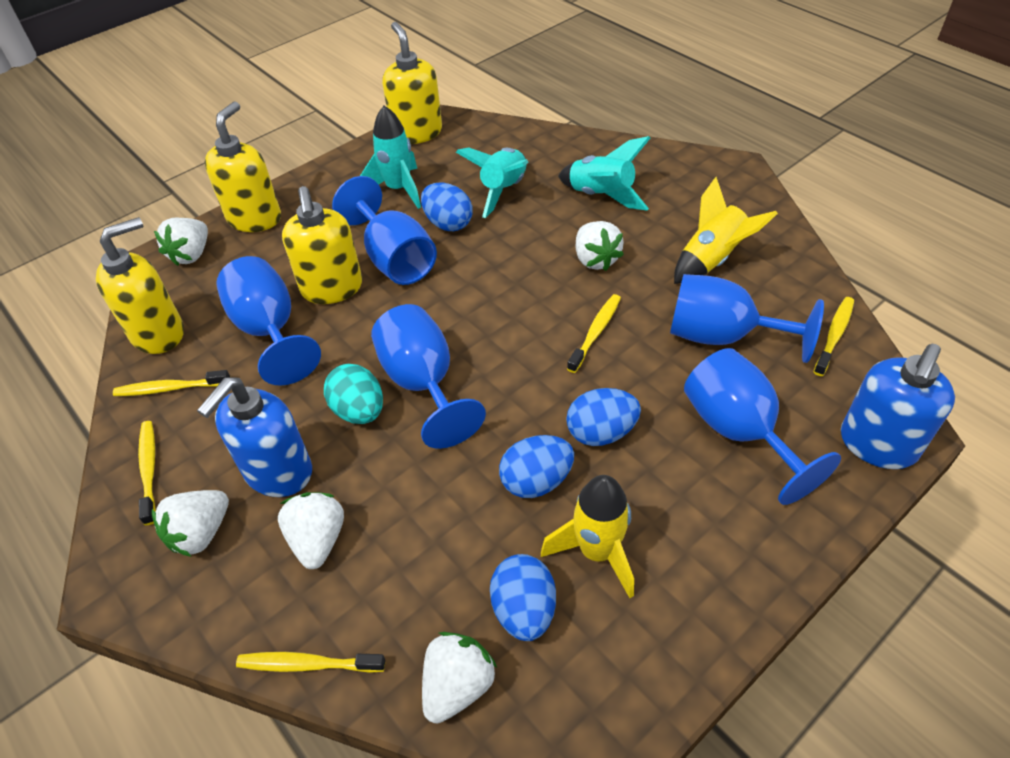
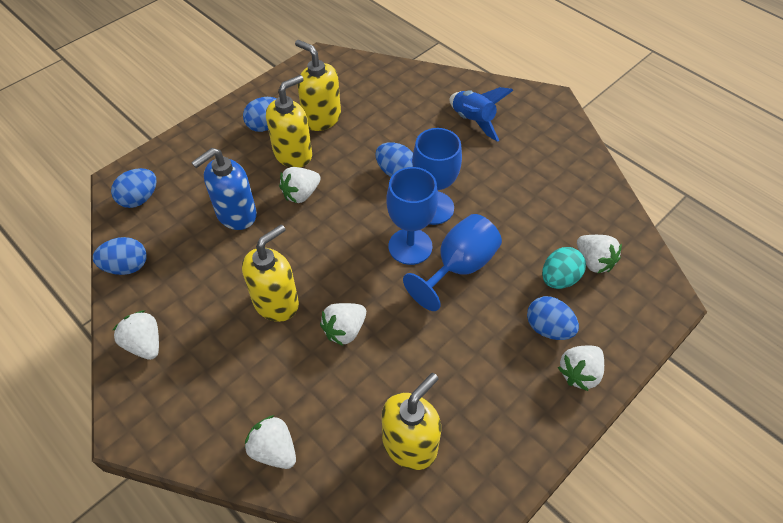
blue egg: [421,182,472,231] [490,554,556,641] [499,435,574,498] [566,388,641,446] = 4 -> [93,237,147,275] [111,168,157,208] [243,97,277,132] [375,143,413,177] [527,296,579,340] = 5
blue goblet: [216,256,321,386] [332,176,437,285] [371,304,486,449] [670,274,824,363] [684,348,841,505] = 5 -> [387,167,438,265] [403,214,502,311] [412,128,462,225] = 3
blue rocket: none = 0 -> [449,87,514,142] = 1
blue soap dispenser: [197,378,312,497] [841,344,955,469] = 2 -> [191,148,257,230] = 1
turquoise rocket: [360,106,421,209] [456,148,529,218] [558,136,650,211] = 3 -> none = 0
white strawberry: [152,490,229,557] [154,218,208,266] [278,492,344,569] [422,632,497,724] [576,221,624,271] = 5 -> [112,310,159,360] [245,415,296,469] [279,167,321,203] [320,303,366,346] [557,346,604,391] [577,235,622,273] = 6
yellow rocket: [541,475,634,598] [674,177,778,284] = 2 -> none = 0
yellow toothbrush: [113,370,230,396] [138,421,156,525] [236,652,385,673] [567,294,621,373] [814,297,854,376] = 5 -> none = 0

